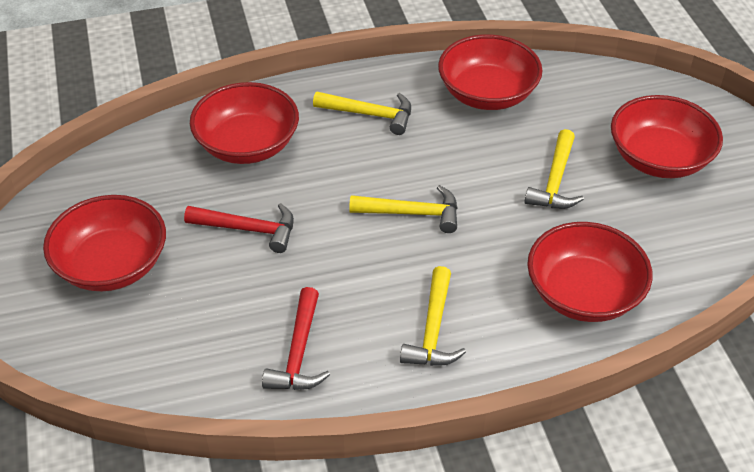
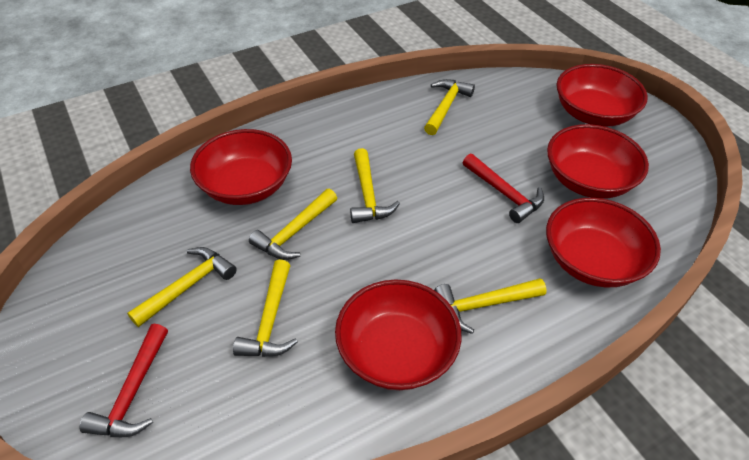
yellow hammer: [313,92,411,135] [349,185,458,233] [400,266,466,366] [524,129,584,209] = 4 -> [127,247,237,327] [233,260,298,357] [249,189,337,260] [350,148,400,223] [424,79,475,135] [434,278,547,334] = 6

